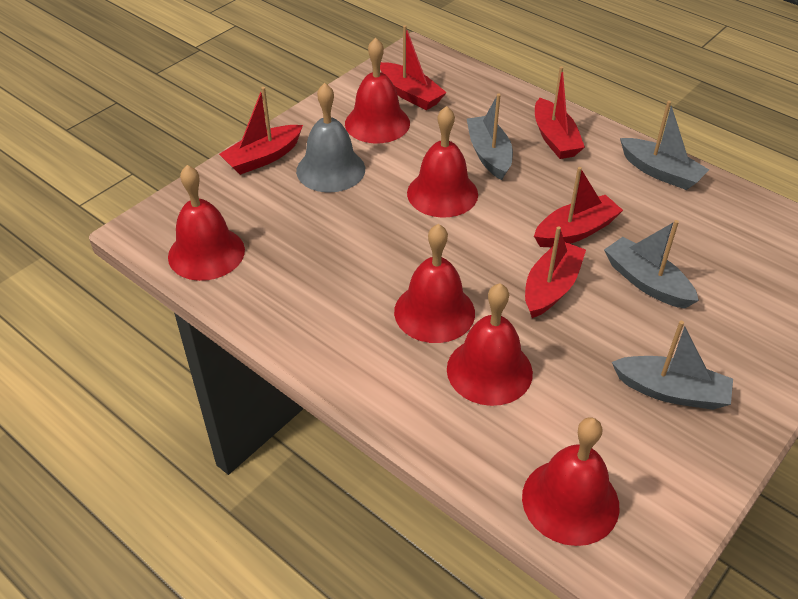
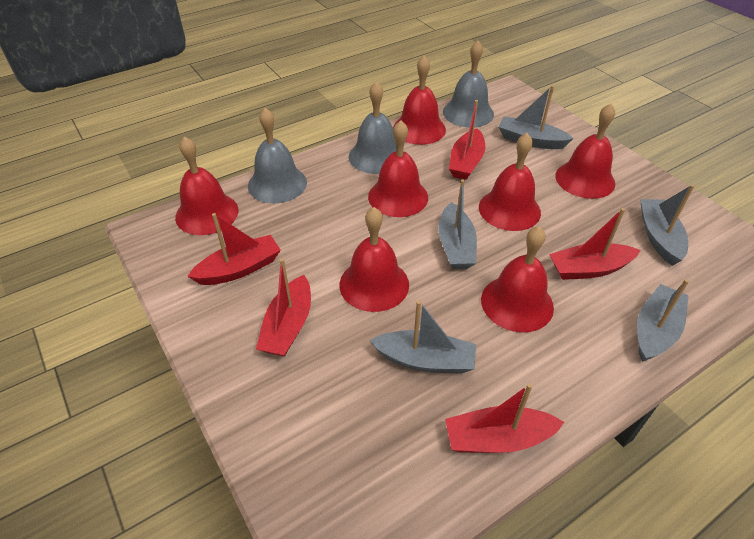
grey bell: [296,83,365,192] = 1 -> [248,108,307,203] [349,81,397,174] [443,41,494,128] = 3
grey boat: [467,94,513,180] [604,220,699,309] [612,321,733,410] [620,101,709,190] = 4 -> [369,300,476,374] [438,180,477,269] [498,85,574,149] [637,279,689,362] [640,184,694,266] = 5
red bell: [168,165,245,281] [345,38,410,143] [394,224,475,343] [407,106,478,218] [447,283,533,406] [522,418,620,546] = 6 -> [175,136,239,235] [340,207,409,312] [368,120,428,217] [393,55,446,145] [479,133,541,231] [481,226,554,333] [555,104,615,199] = 7

